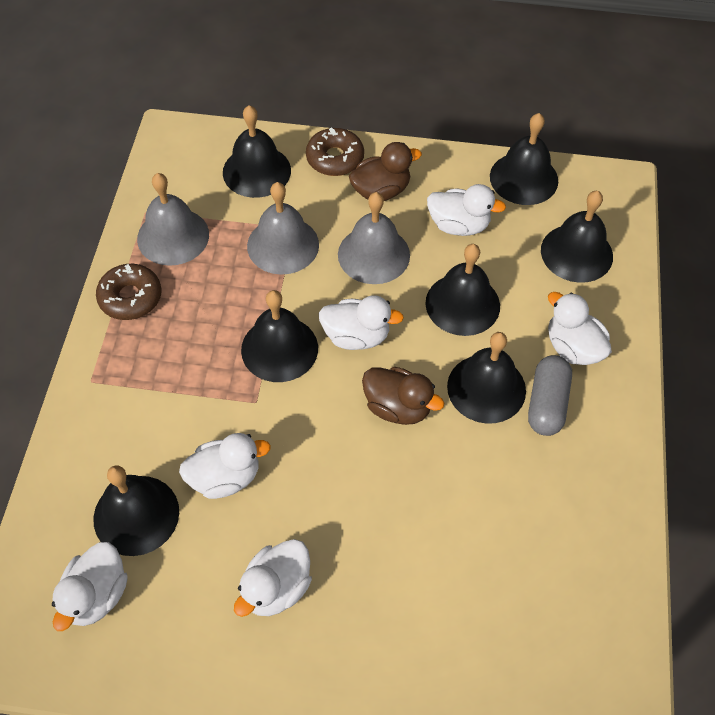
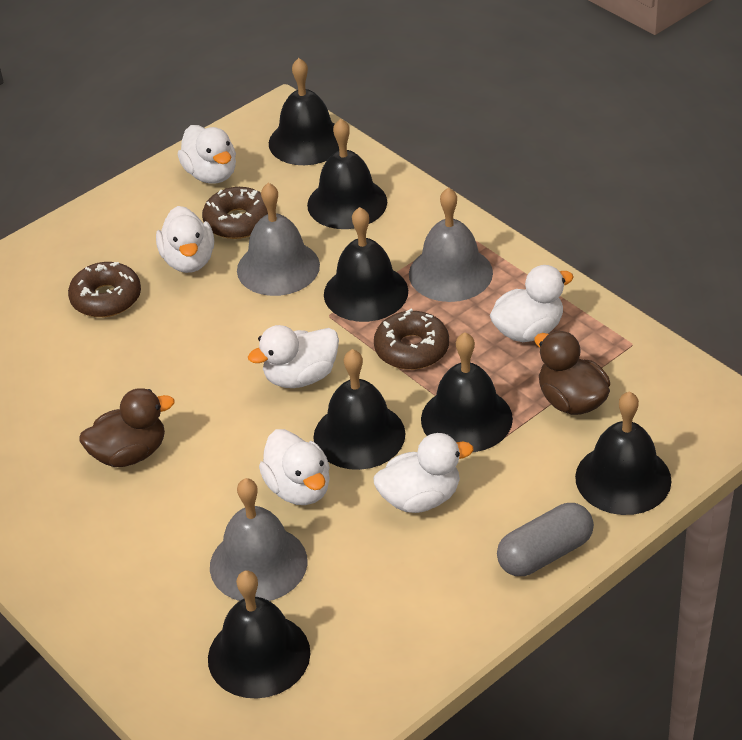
brown donut: [96,264,162,320] [306,127,364,176] = 2 -> [68,262,141,317] [202,187,268,239] [374,309,449,370] = 3

